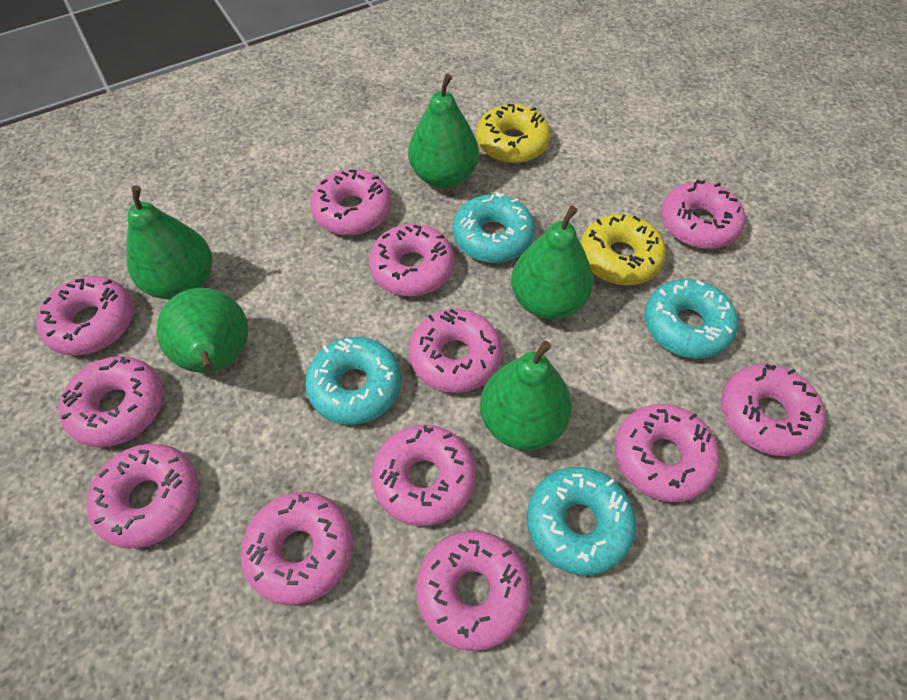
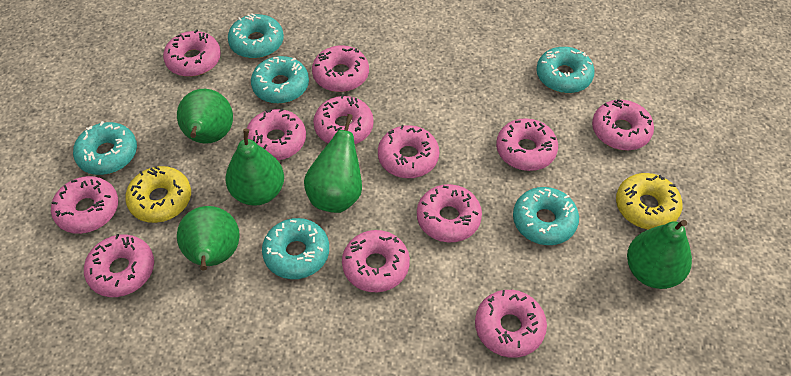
turquoise donut: [305,337,402,425] [453,192,535,263] [527,467,636,575] [645,279,738,359] = 4 -> [73,121,137,175] [228,14,284,58] [251,56,309,104] [262,218,329,279] [513,187,579,245] [536,47,595,93] = 6

